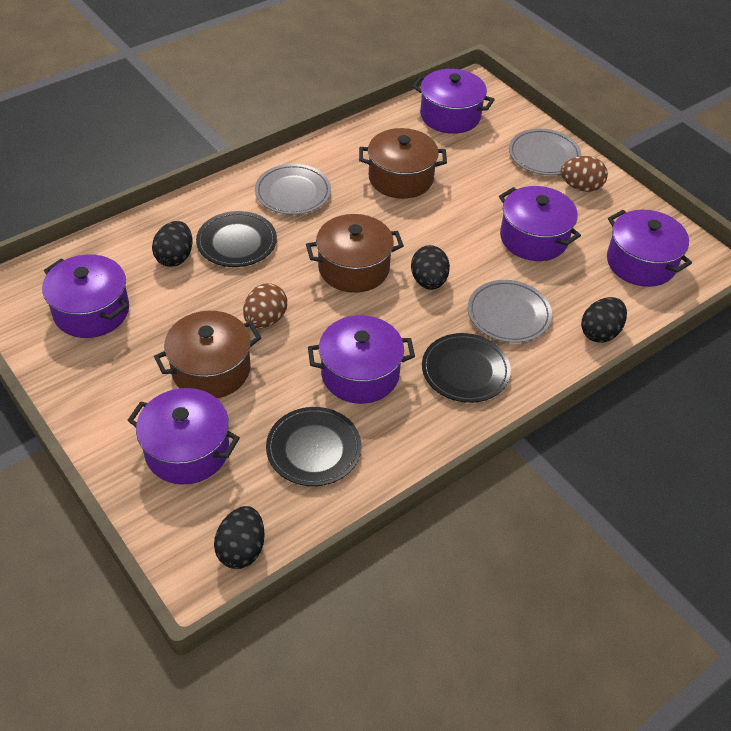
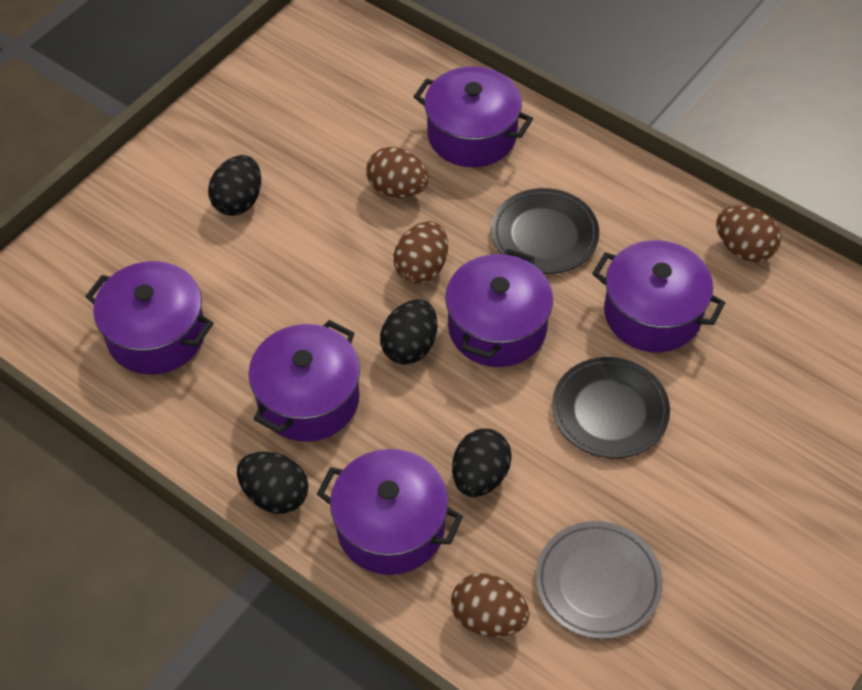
black plate: [196,211,277,267] [266,407,361,486] [422,333,511,403] = 3 -> [491,188,599,274] [552,357,670,458] = 2
brown egg: [243,283,287,328] [561,156,608,192] = 2 -> [366,147,429,198] [393,221,448,284] [451,573,530,637] [716,206,781,262] = 4
brown pot: [154,311,261,398] [306,214,404,293] [359,128,447,199] = 3 -> none = 0
grey plate: [255,164,331,215] [468,280,552,343] [509,129,581,175] = 3 -> [536,521,663,639] = 1

